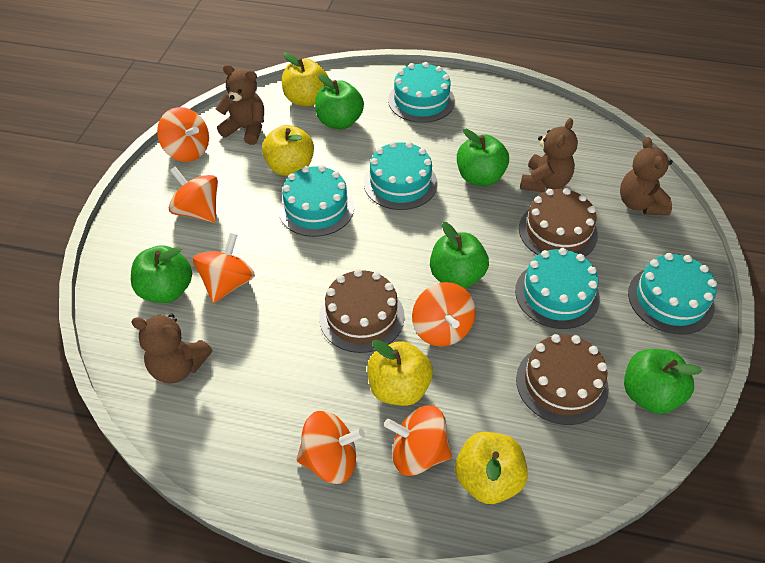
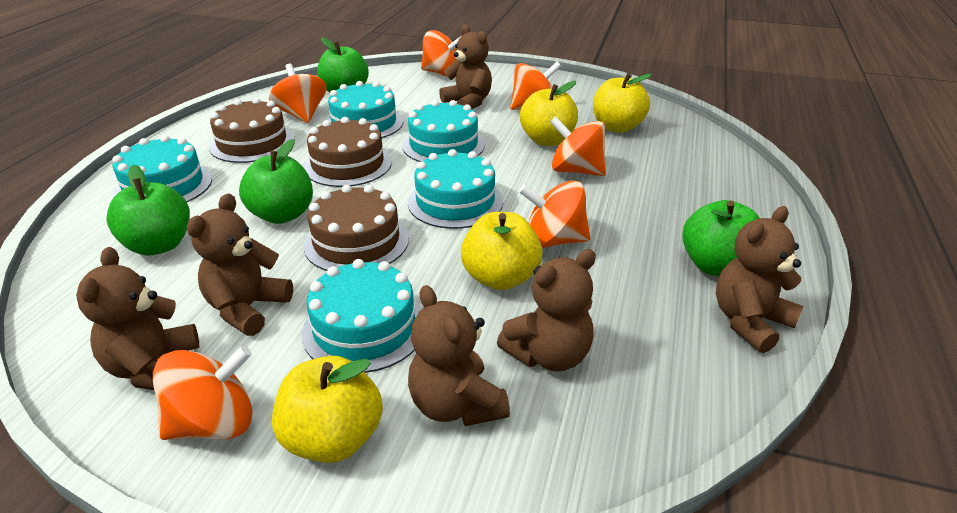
brown teddy bear: [131,314,212,384] [216,64,264,145] [520,118,578,192] [620,137,673,215] = 4 -> [76,247,199,390] [187,193,293,336] [408,285,510,426] [439,24,492,109] [497,249,596,372] [716,206,803,353] = 6
green apple: [131,245,192,303] [315,74,364,130] [430,222,489,288] [457,129,509,186] [624,349,702,414] = 5 -> [106,164,190,256] [239,139,313,224] [317,37,369,93] [682,200,760,276] = 4

